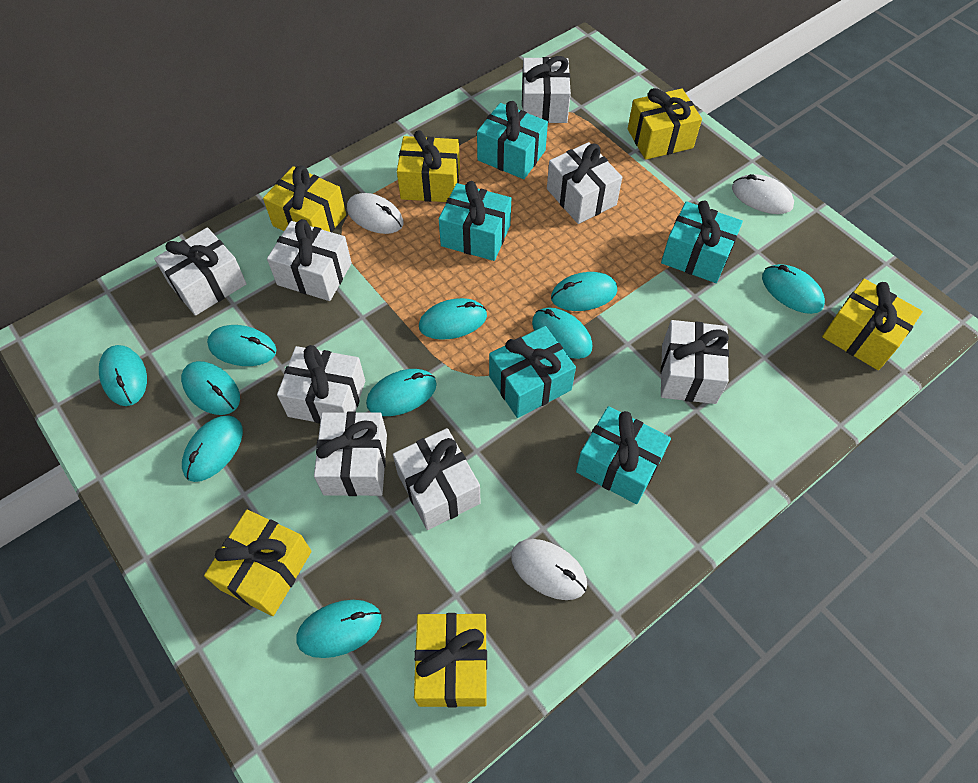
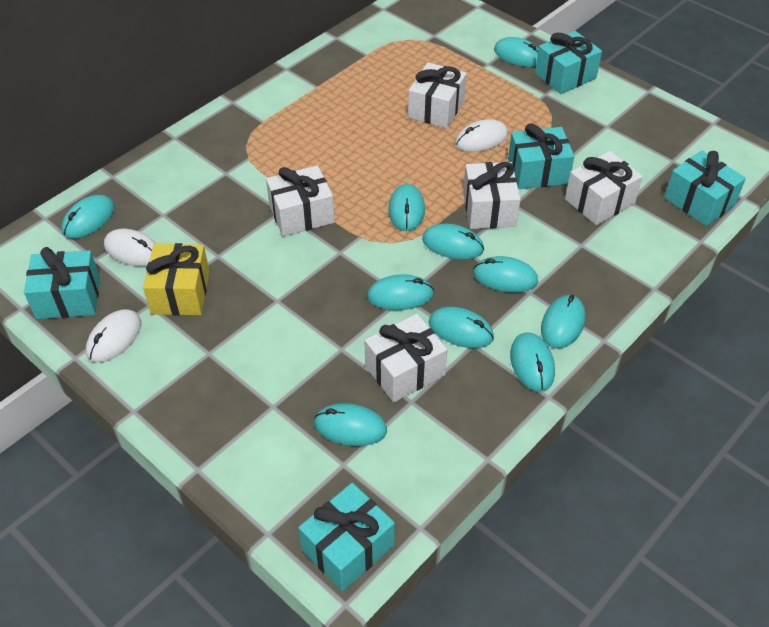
white gift: [154,227,247,316] [267,219,352,301] [277,345,365,424] [314,411,387,496] [393,428,481,530] [522,56,571,123] [547,142,622,224] [661,320,729,404] = 8 -> [266,165,334,237] [364,314,447,402] [408,62,467,128] [463,162,521,229] [565,151,643,225] = 5
yellow gift: [204,510,312,616] [263,165,346,232] [397,130,460,202] [414,613,487,708] [628,88,702,160] [822,279,923,370] = 6 -> [143,243,209,315] = 1

